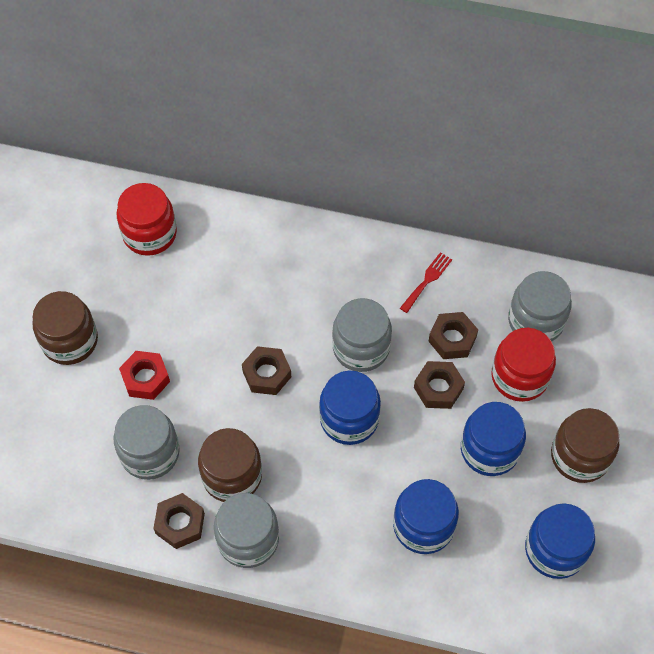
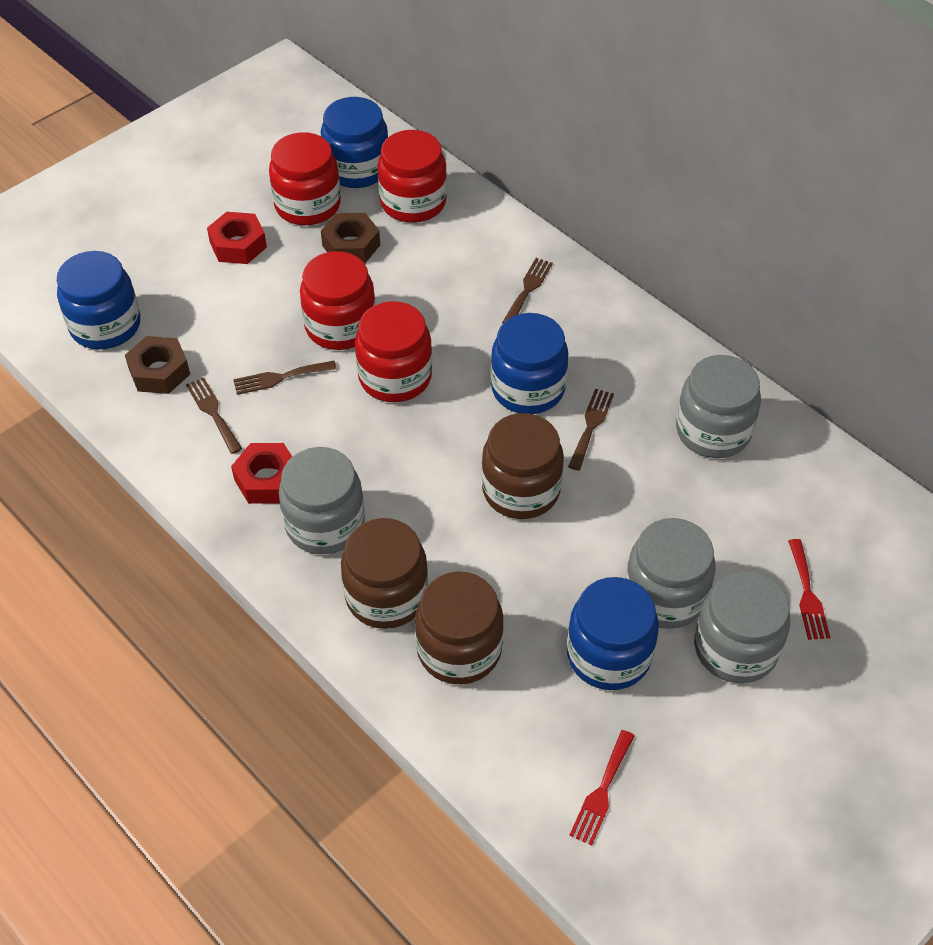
brown fork: none = 0 -> [186,377,242,454] [233,361,337,395] [502,258,553,323] [568,389,614,471] = 4
brown nut: [153,493,205,549] [242,346,291,395] [414,361,465,409] [428,312,478,359] = 4 -> [125,336,190,394] [321,213,380,263] = 2
red fork: [400,252,452,313] = 1 -> [569,730,635,846] [788,539,830,640] = 2
red jar: [117,183,177,256] [491,328,556,402] = 2 -> [269,132,341,225] [300,251,376,350] [355,301,432,402] [378,130,447,223] = 4
red nut: [119,351,170,400] = 1 -> [207,212,267,264] [231,443,292,504] = 2

